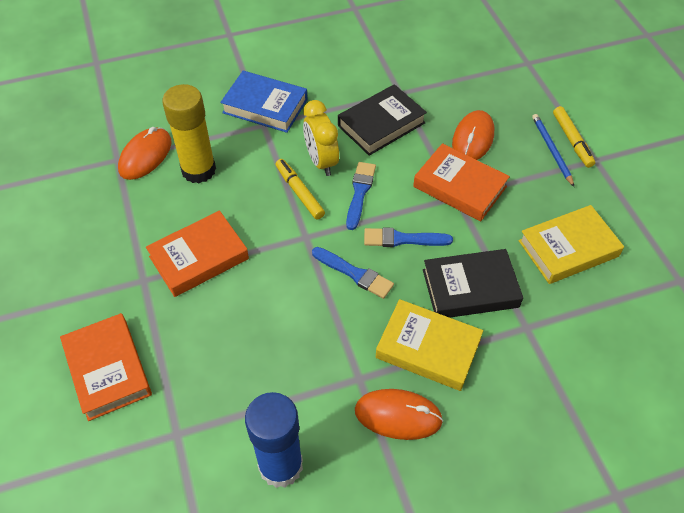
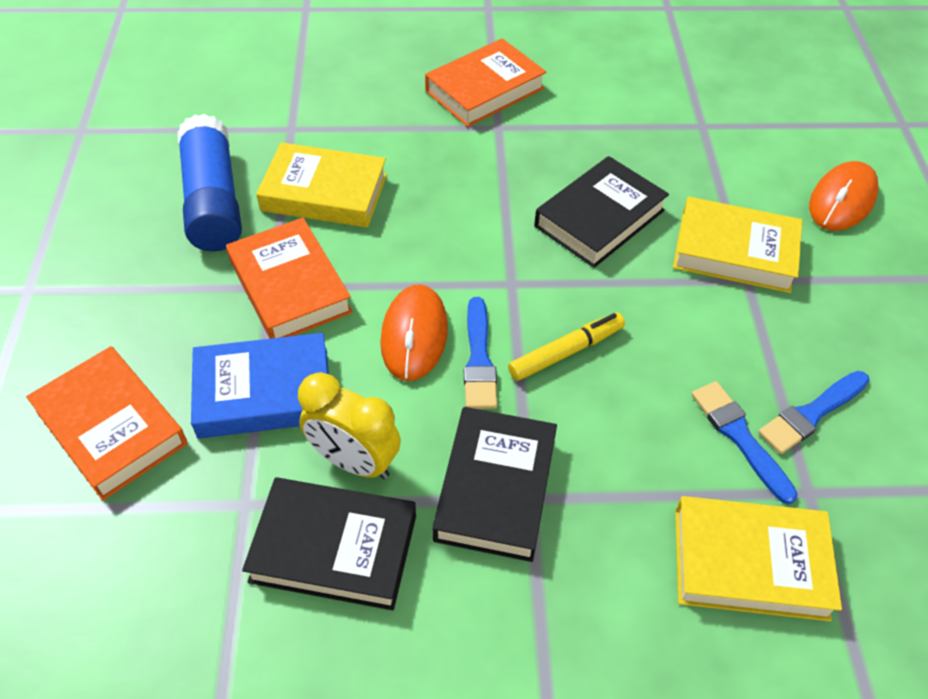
black book: [338,84,427,156] [423,249,523,318] = 2 -> [242,477,416,610] [432,407,557,562] [534,156,669,268] = 3
blue pencil: [532,114,574,187] = 1 -> none = 0
orange mouse: [118,127,171,180] [355,389,443,440] [452,110,494,160] = 3 -> [380,284,448,381] [809,161,879,231] = 2
yellow book: [376,299,483,391] [519,205,624,284] = 2 -> [256,142,387,228] [673,196,802,293] [675,496,842,621] = 3
yellow glue stick: [162,84,216,183] = 1 -> none = 0
yellow marker: [275,159,325,219] [553,106,595,168] = 2 -> [508,313,625,381] = 1

